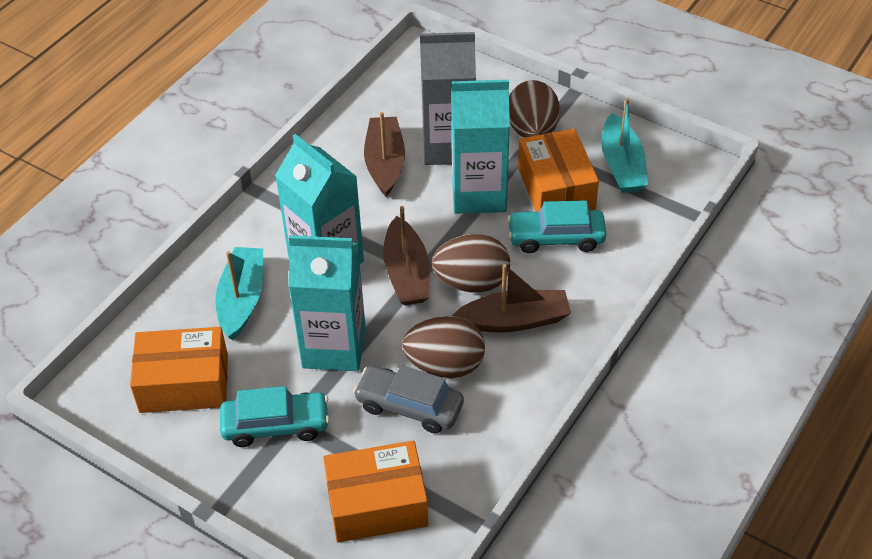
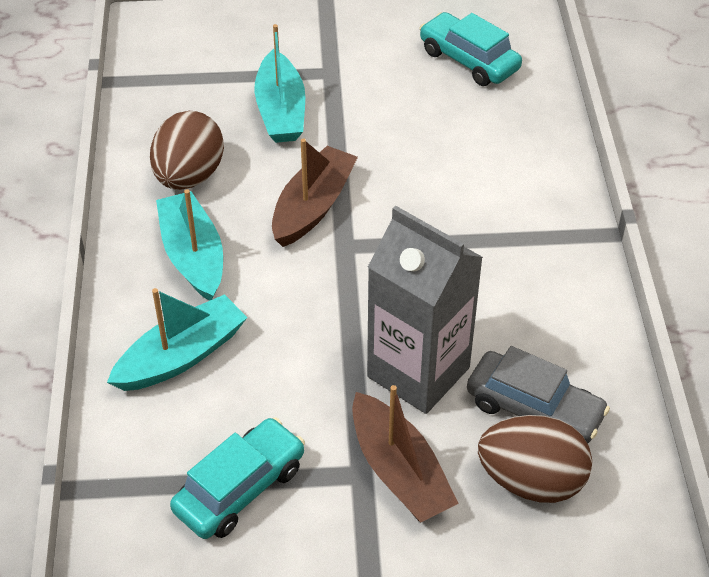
brown boat: [364,112,405,197] [383,206,430,305] [452,264,571,332] = 3 -> [272,138,358,247] [352,385,459,522] = 2
brown egg: [402,316,485,378] [432,234,510,293] [509,80,560,138] = 3 -> [150,111,224,190] [478,415,592,503] = 2
orange box: [130,327,228,413] [323,441,429,542] [518,129,599,212] = 3 -> none = 0
turquoise boat: [215,247,263,340] [601,98,648,193] = 2 -> [107,288,247,391] [156,189,223,301] [254,24,305,143] = 3
turquoise carton: [275,134,364,264] [288,235,366,371] [451,80,510,214] = 3 -> none = 0

